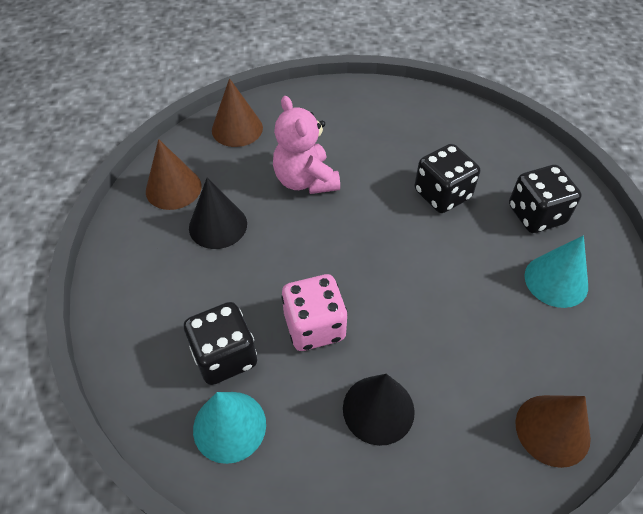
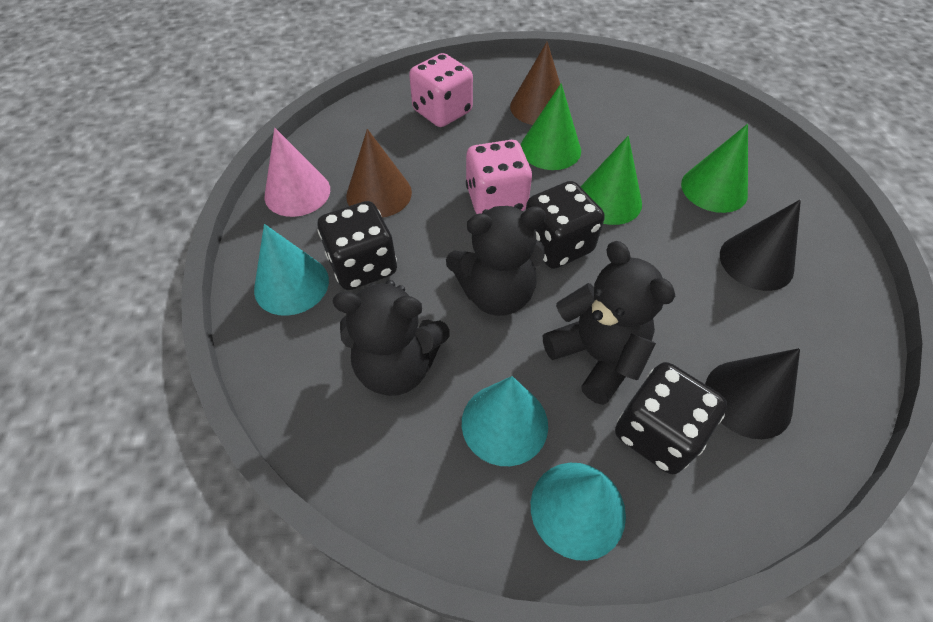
black teddy bear: none = 0 -> [333,280,450,396] [446,206,546,316] [543,241,675,405] = 3
brown cone: [146,139,202,210] [212,78,263,147] [515,395,591,468] = 3 -> [346,129,412,218] [510,42,560,125] = 2
green cone: none = 0 -> [521,83,581,170] [580,136,642,225] [681,124,748,213] = 3
pink cone: none = 0 -> [265,128,330,217] = 1
pink dice: [281,274,348,351] = 1 -> [409,53,473,127] [466,140,532,214] = 2
pink teddy bear: [273,96,340,194] = 1 -> none = 0
turquoise cone: [193,392,266,464] [525,235,588,308] = 2 -> [254,224,329,316] [462,376,548,466] [531,463,626,561] = 3

